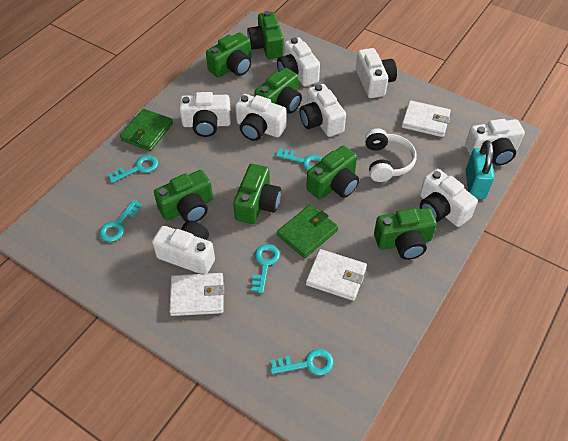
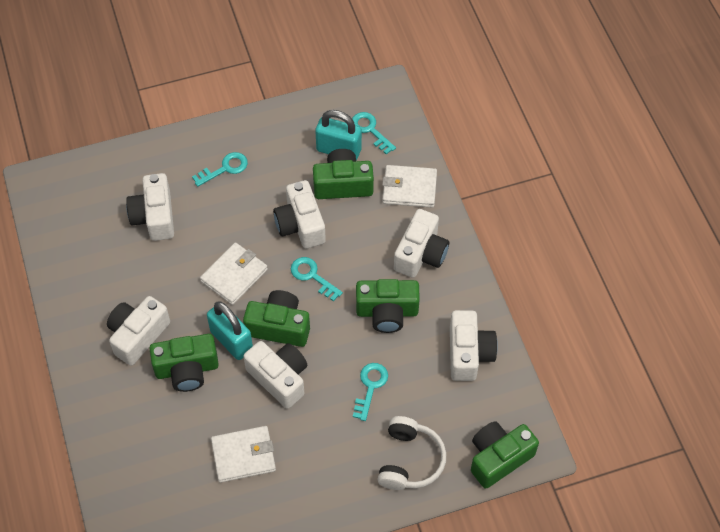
green camera: [154,170,213,222] [206,32,252,78] [233,164,281,224] [247,11,284,59] [254,68,302,114] [306,145,359,199] [374,208,437,260] = 7 -> [149,334,219,392] [243,290,310,347] [313,149,374,199] [356,279,420,333] [471,421,539,489] = 5
green wallet: [120,109,173,151] [277,205,338,258] = 2 -> none = 0
turquoise key: [99,200,142,242] [108,155,158,183] [251,244,280,294] [270,349,334,375] [276,148,322,170] = 5 -> [192,152,248,187] [291,257,343,301] [352,112,396,154] [353,363,388,421] = 4
turquoise padlock: [466,140,494,199] = 1 -> [207,301,253,360] [315,110,362,160] = 2
white camera: [152,220,215,274] [179,92,231,137] [235,94,287,141] [277,38,320,87] [299,84,346,137] [356,48,397,98] [420,169,478,227] [465,119,525,166] = 8 -> [107,296,170,366] [126,173,174,241] [243,341,307,409] [273,180,326,248] [394,209,449,278] [450,310,498,381] = 6

